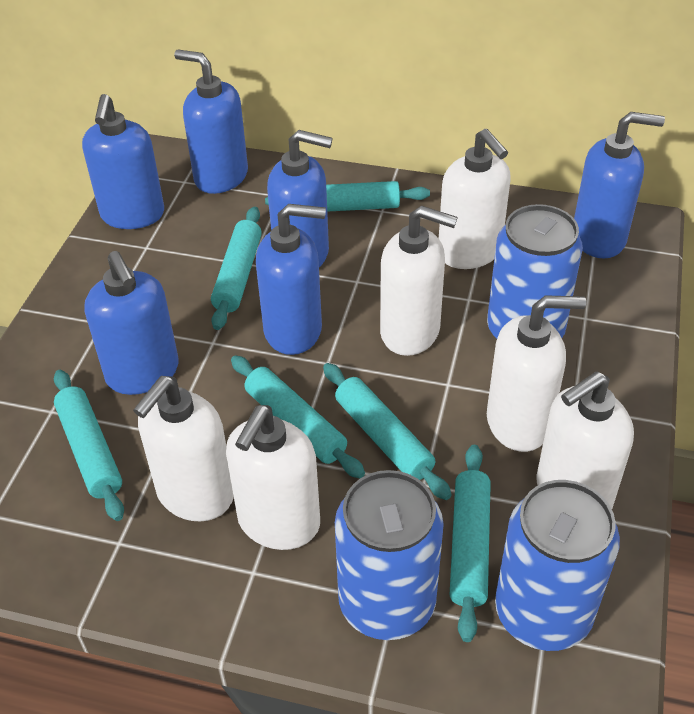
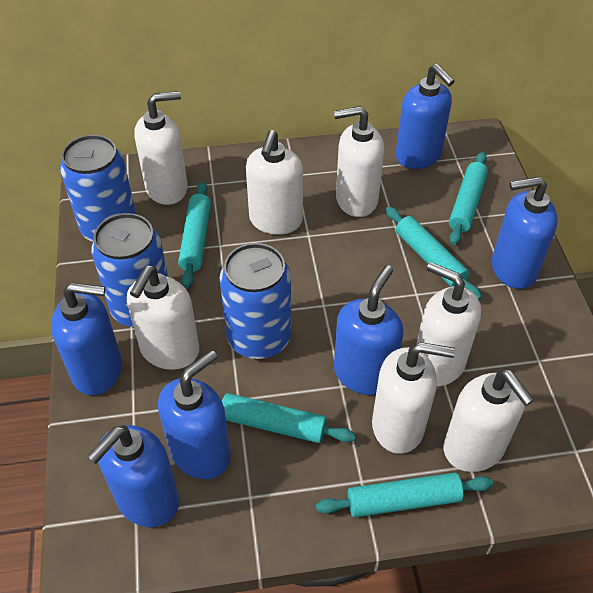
turquoise rolling pin: [54,370,124,521] [211,207,262,330] [231,355,365,479] [265,181,430,212] [323,363,452,500] [450,445,491,642] = 6 -> [178,181,211,288] [222,393,356,443] [316,473,493,517] [386,206,482,300] [449,152,488,245] = 5
white soap dispenser: [133,376,234,521] [226,405,320,550] [380,206,458,356] [439,129,511,269] [487,295,586,452] [536,371,634,509] = 6 -> [127,266,199,370] [134,91,188,205] [246,130,303,235] [334,106,384,217] [372,342,455,454] [417,262,481,386] [444,369,534,472] = 7

